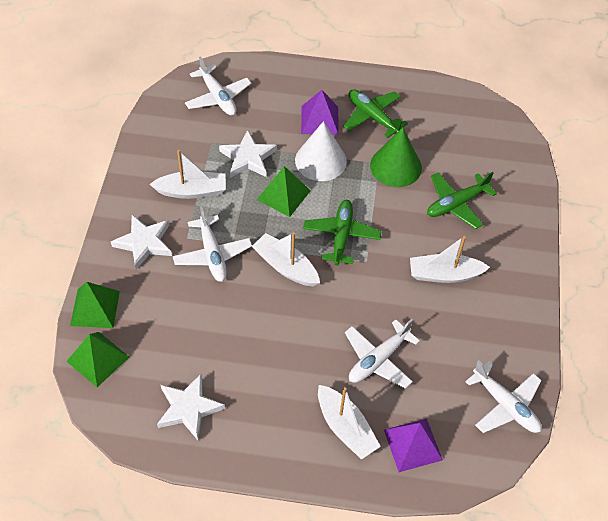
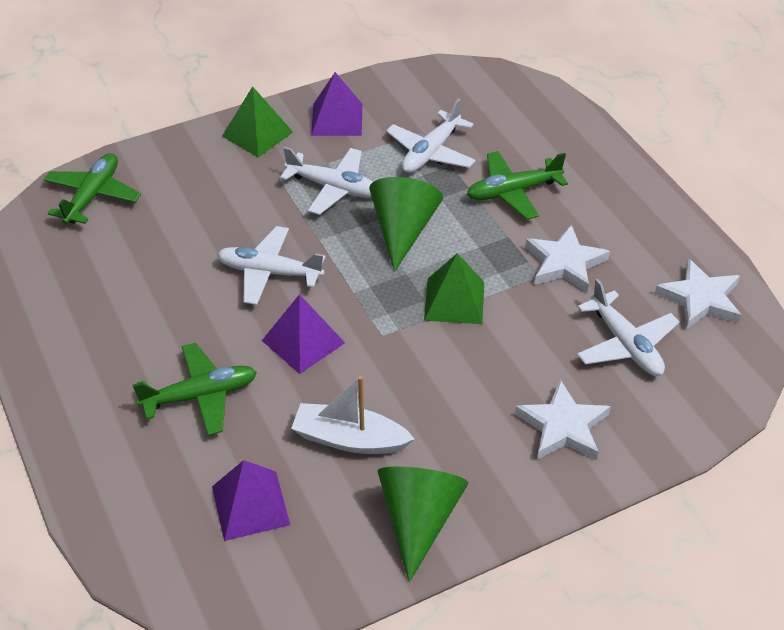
green cone: [370,127,422,187] = 1 -> [369,177,443,272] [378,467,468,582] = 2
green pyramid: [66,332,129,387] [70,282,120,328] [257,166,311,217] = 3 -> [222,86,293,157] [424,253,484,324] = 2
purple pyramid: [301,90,339,135] [384,419,443,472] = 2 -> [212,460,290,541] [262,294,345,374] [311,72,362,136] = 3
white boat: [150,150,226,199] [252,232,320,286] [318,385,381,460] [410,236,490,283] = 4 -> [291,376,414,454] = 1
white cone: [295,121,347,181] = 1 -> none = 0

